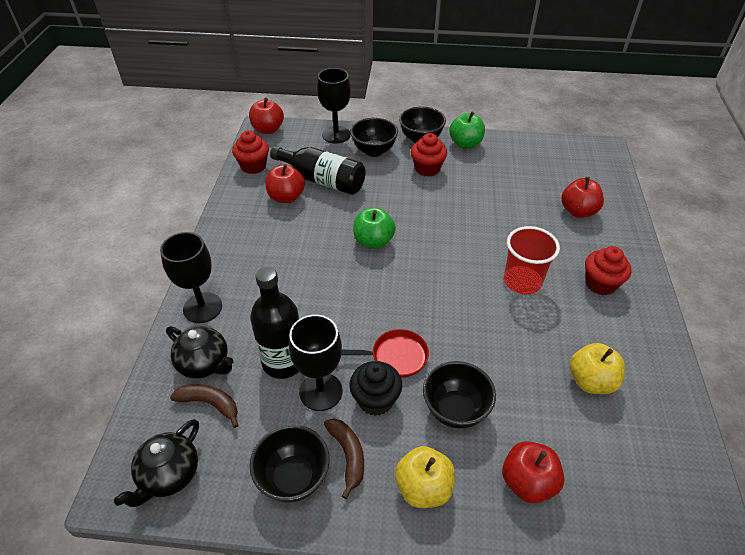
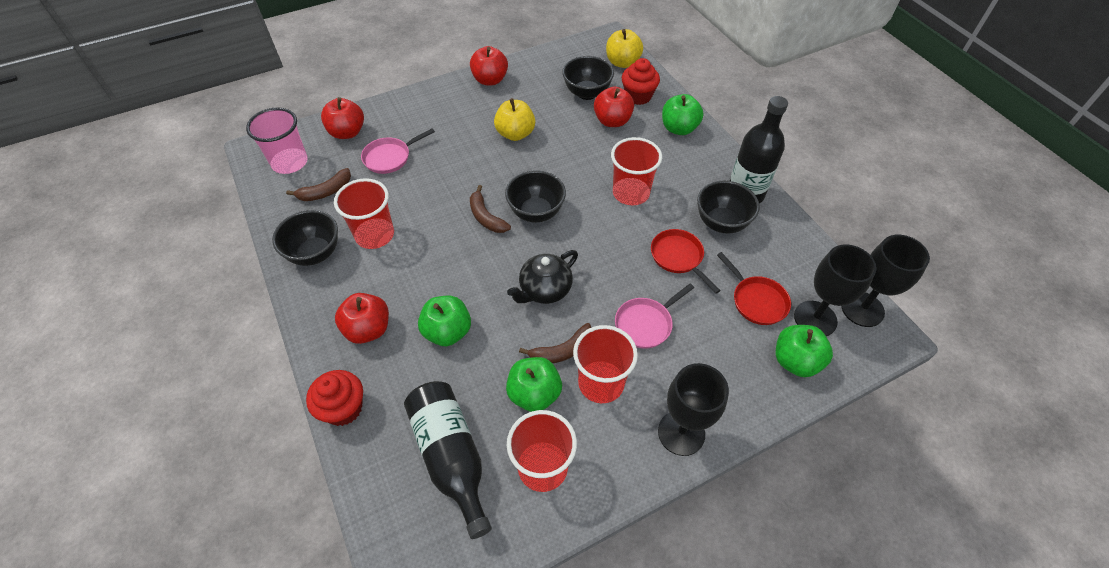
black cupcake: [349,361,402,416] = 1 -> none = 0
black teapot: [114,419,199,507] [166,326,234,378] = 2 -> [507,250,578,304] = 1
brown banana: [170,384,238,428] [324,419,364,499] = 2 -> [286,168,351,201] [470,185,511,233] [519,323,591,363] = 3
green apple: [353,207,396,249] [449,112,485,149] = 2 -> [418,296,471,346] [506,357,562,412] [662,94,703,135] [776,325,833,377] = 4
pink cup: none = 0 -> [246,108,308,174] = 1
pink pan: none = 0 -> [361,129,435,174] [615,284,694,349] = 2
red cup: [504,226,560,294] = 1 -> [334,178,394,249] [507,410,577,492] [573,325,638,403] [611,137,662,205] = 4
red cupcake: [232,131,269,174] [411,133,447,177] [585,246,631,295] = 3 -> [306,370,363,426] [622,58,660,105] = 2
red pan: [341,329,429,378] = 1 -> [651,229,721,294] [717,252,791,325] = 2

